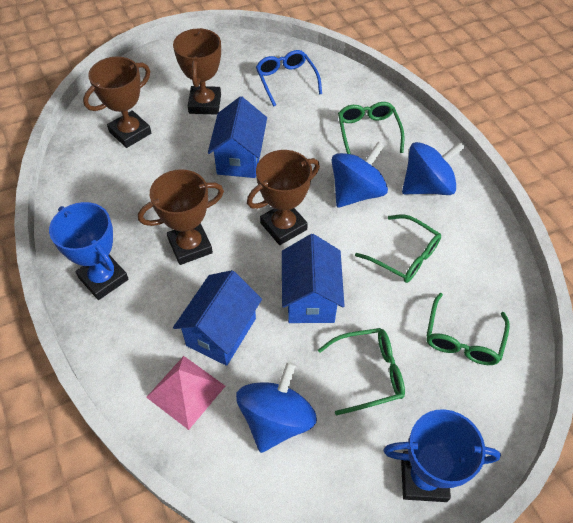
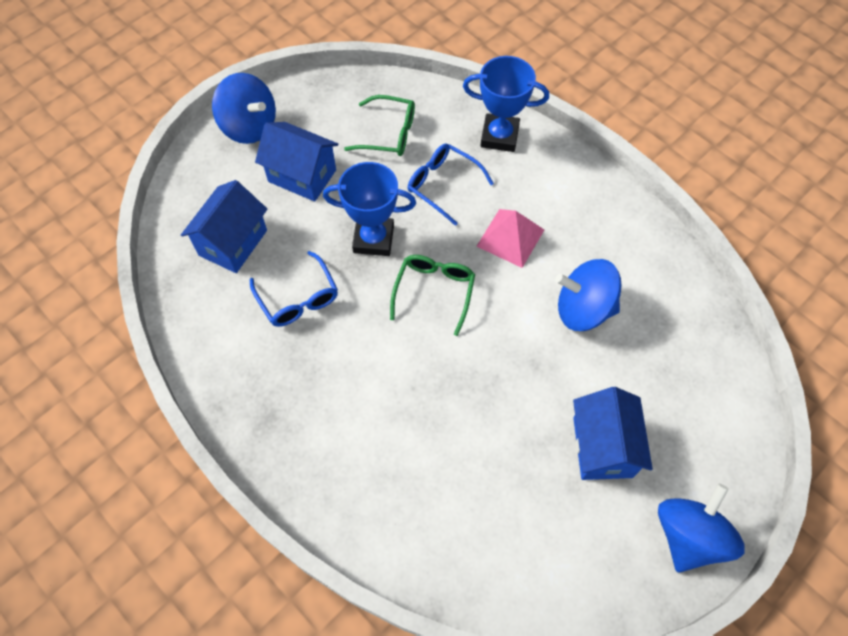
blue glasses: [256,50,322,106] = 1 -> [250,251,338,327] [408,144,494,226] = 2
brown trophy: [83,57,151,148] [138,169,224,265] [173,28,221,115] [247,150,320,245] = 4 -> none = 0
green glasses: [318,328,405,415] [338,102,404,154] [355,214,441,283] [427,293,510,365] = 4 -> [344,95,415,156] [390,255,475,336] = 2

